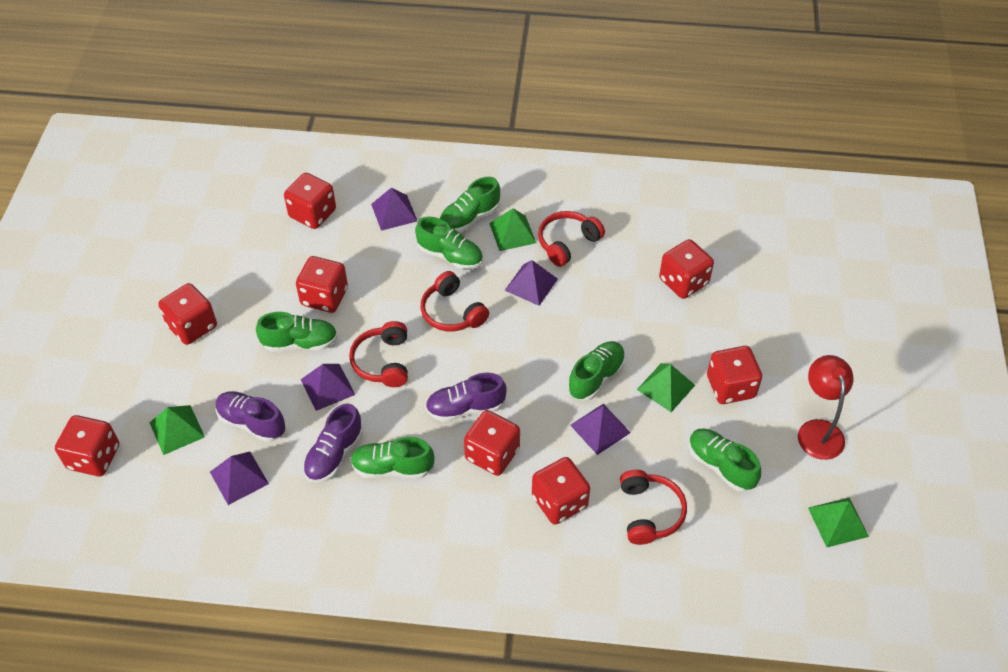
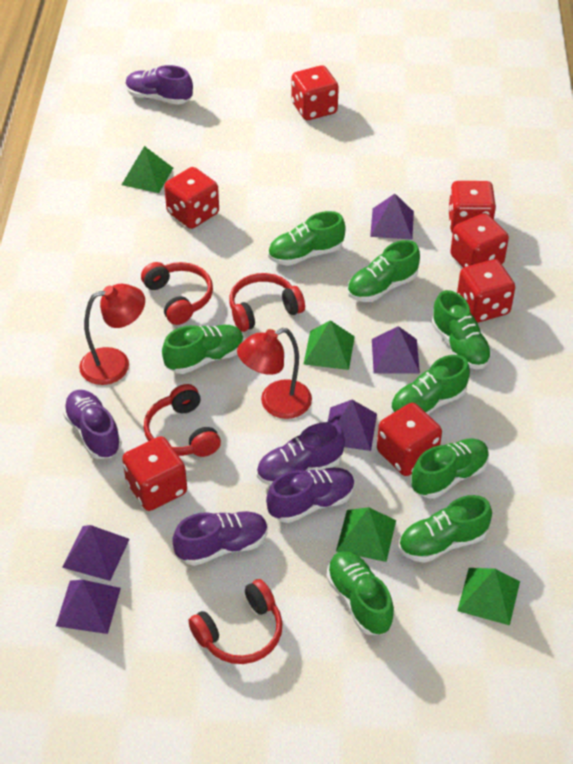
green shoe: [256,312,338,352] [350,437,434,478] [415,216,483,270] [440,177,500,233] [568,341,626,401] [689,428,761,492] = 6 -> [162,325,244,374] [268,211,346,266] [326,551,394,635] [347,240,420,302] [390,355,470,415] [399,495,492,563] [411,438,489,498] [431,290,492,369] = 8
purple shoe: [216,391,285,442] [303,403,363,483] [425,373,506,422] = 3 -> [63,390,122,459] [126,65,193,105] [172,511,268,566] [257,422,345,486] [266,467,355,523] = 5
red dice: [55,415,119,476] [158,283,217,345] [284,173,336,229] [296,256,348,313] [464,410,520,476] [532,457,590,525] [659,239,714,299] [707,346,762,404] = 8 -> [122,436,187,511] [164,167,219,229] [291,65,339,120] [377,403,442,476] [448,181,496,233] [450,213,509,268] [457,259,515,323] = 7
red lamp: [798,355,854,460] = 1 -> [79,284,145,385] [237,328,312,419] = 2

